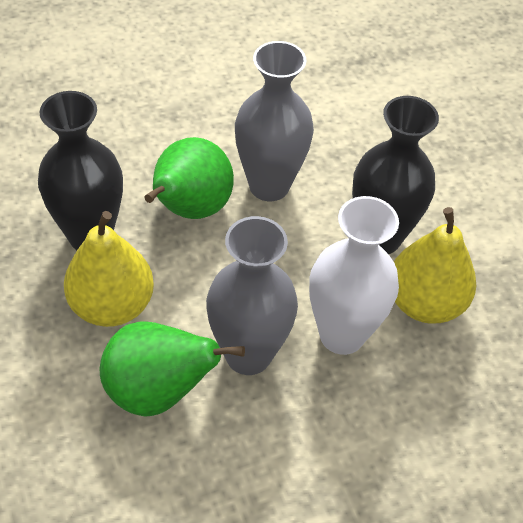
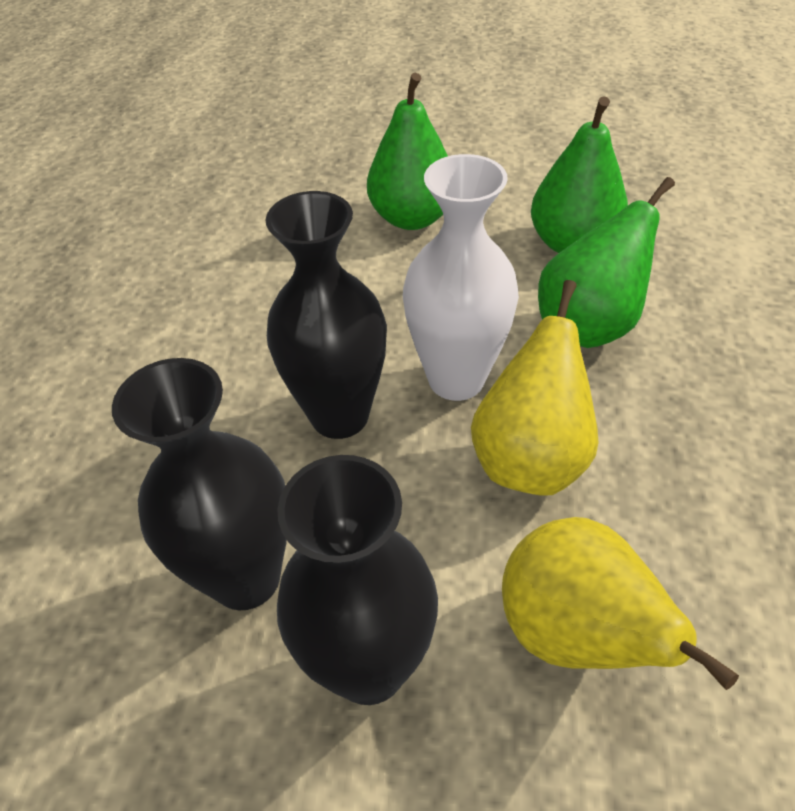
black vase: [38,91,123,250] [352,96,439,254] = 2 -> [112,358,287,610] [266,191,387,439] [277,455,438,705] = 3
green pear: [100,321,245,417] [144,137,234,219] = 2 -> [367,73,448,230] [531,97,628,253] [538,177,675,348] = 3
grey vase: [206,216,298,375] [235,41,314,201] = 2 -> none = 0

